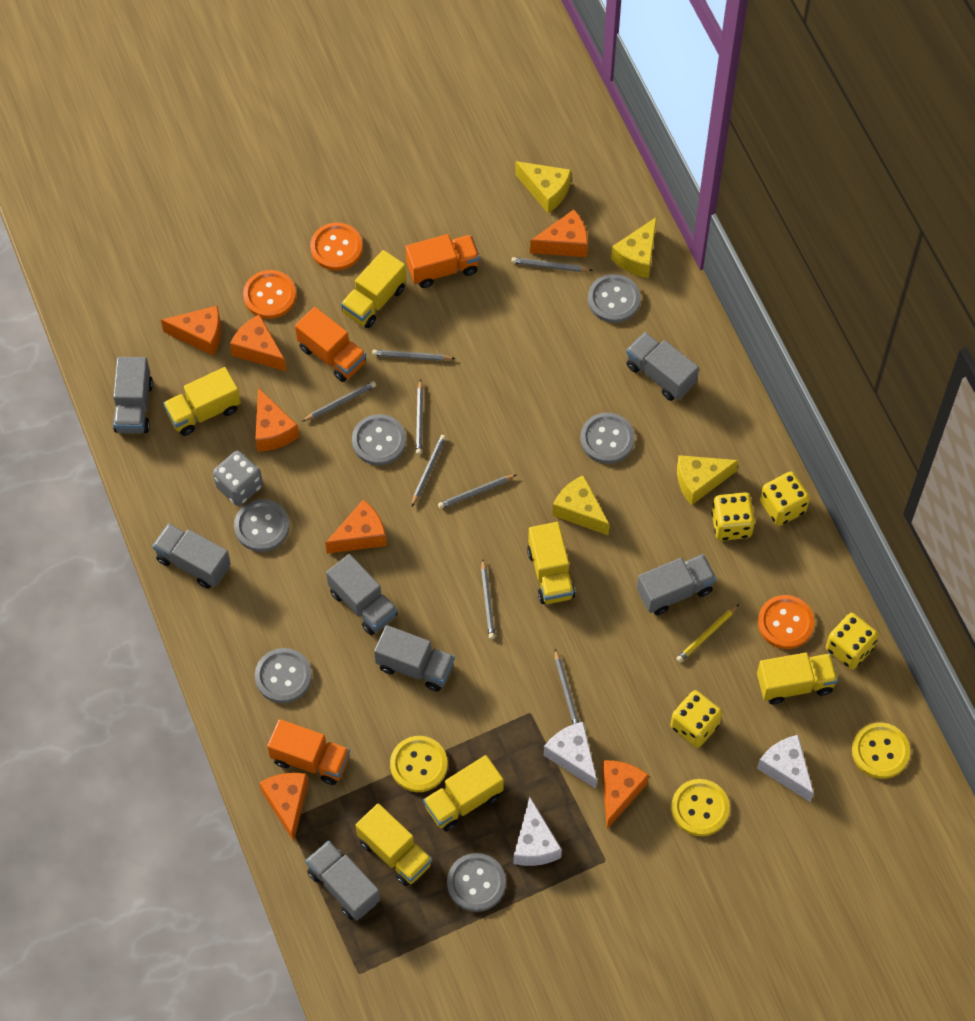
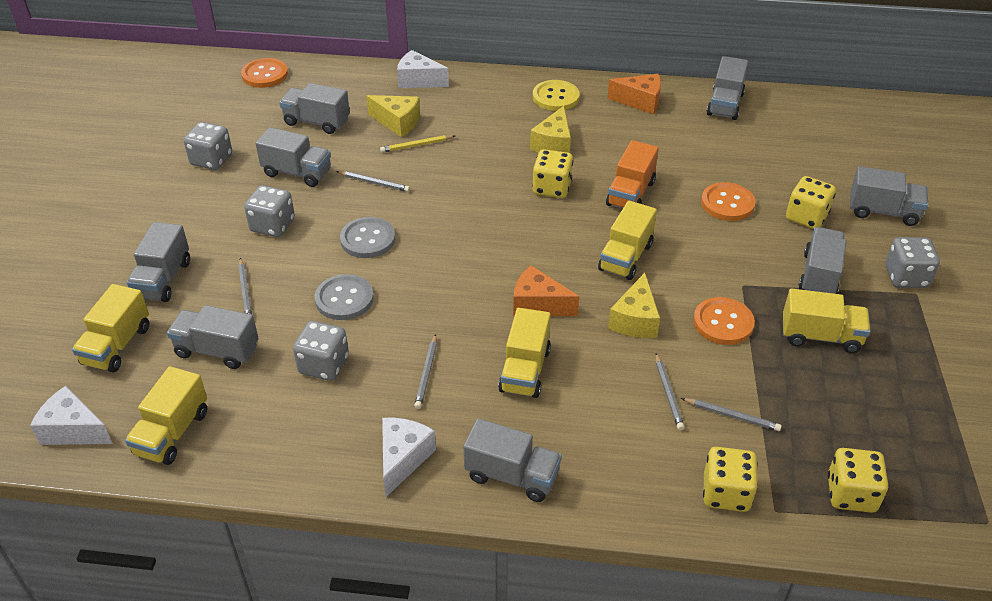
grey button: [234,499,290,552] [255,648,312,703] [352,414,406,465] [447,853,506,912] [580,413,635,464] [588,274,641,323] = 6 -> [314,274,374,320] [340,217,395,258] = 2
grey dice: [213,451,263,506] = 1 -> [184,122,232,170] [244,185,295,237] [293,321,349,381] [885,237,940,288] = 4
grey pencil: [302,381,376,422] [372,350,455,361] [412,435,446,506] [416,379,423,455] [438,475,516,509] [481,559,495,639] [511,257,593,272] [555,649,579,724] = 8 -> [238,258,252,314] [336,171,410,192] [414,334,437,409] [655,353,685,430] [681,398,782,431] = 5
grey truck: [113,357,153,434] [152,523,231,589] [305,841,380,921] [326,554,397,635] [374,625,455,692] [626,332,699,401] [637,554,716,615] = 7 -> [127,222,190,302] [167,305,259,369] [255,127,331,187] [279,83,350,134] [463,418,562,502] [707,56,748,120] [798,227,846,294] [850,166,928,226] = 8
orange cheese: [161,306,221,356] [230,314,287,372] [255,388,299,452] [259,773,308,842] [325,499,387,554] [530,209,588,257] [602,760,649,829] = 7 -> [513,265,579,316] [607,74,661,114] = 2
orange truck: [267,719,350,785] [295,307,366,382] [406,234,480,288] = 3 -> [606,140,659,208] = 1
yellow button: [390,736,448,792] [671,779,730,836] [852,722,910,779] = 3 -> [533,80,580,111] = 1
yellow cheese: [515,161,571,213] [552,475,610,536] [611,217,657,278] [677,455,738,505] = 4 -> [366,95,420,137] [530,106,571,153] [608,273,660,338] = 3
yellow truck: [163,367,241,436] [341,250,406,328] [356,803,432,886] [423,755,504,832] [527,522,575,604] [757,652,838,705] = 6 -> [72,284,149,372] [125,366,207,465] [498,308,551,398] [598,201,657,280] [783,288,871,353] = 5

